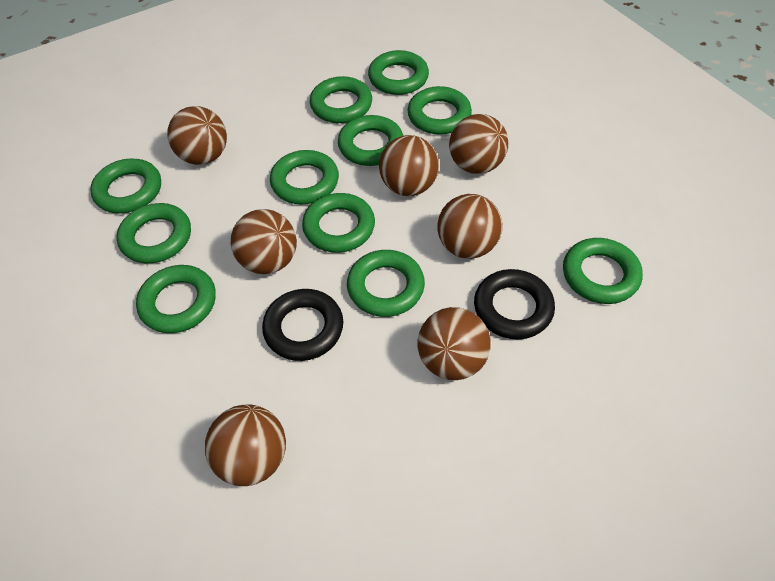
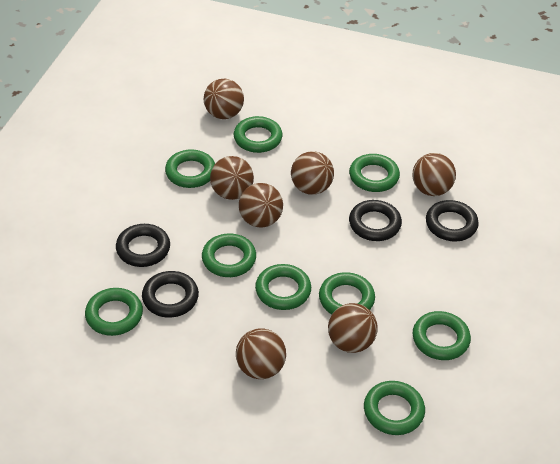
black ring: [262,289,343,361] [474,269,555,339] = 2 -> [116,224,170,267] [142,271,199,318] [349,200,402,241] [426,200,479,242] = 4
green ring: [90,159,161,213] [117,203,191,263] [136,265,216,333] [270,150,339,204] [302,193,375,253] [310,76,372,123] [338,115,403,166] [347,250,425,317] [368,50,429,95] [407,86,472,135] [563,238,643,304] = 11 -> [85,288,143,336] [165,149,215,188] [202,234,256,277] [234,116,282,153] [255,264,311,310] [319,272,375,314] [349,154,400,192] [364,381,425,435] [413,311,471,360] = 9

